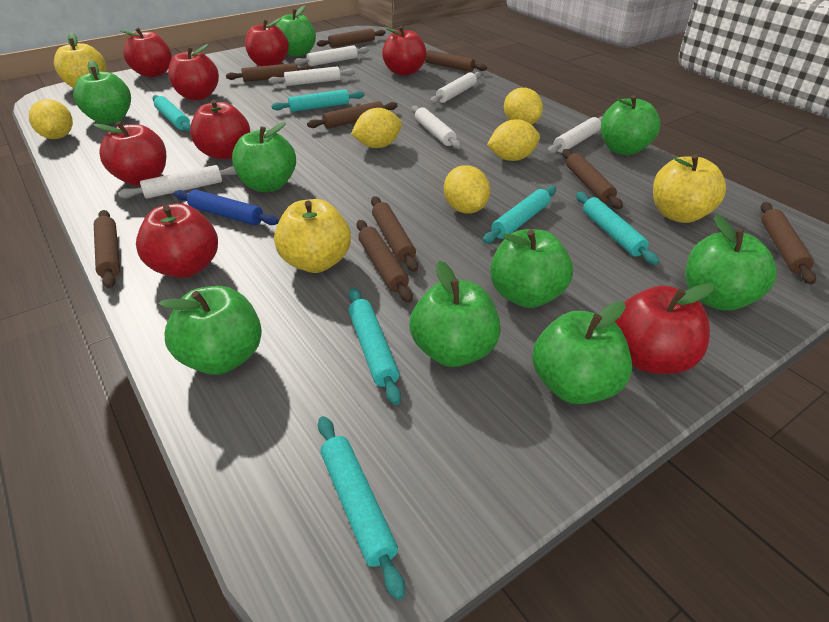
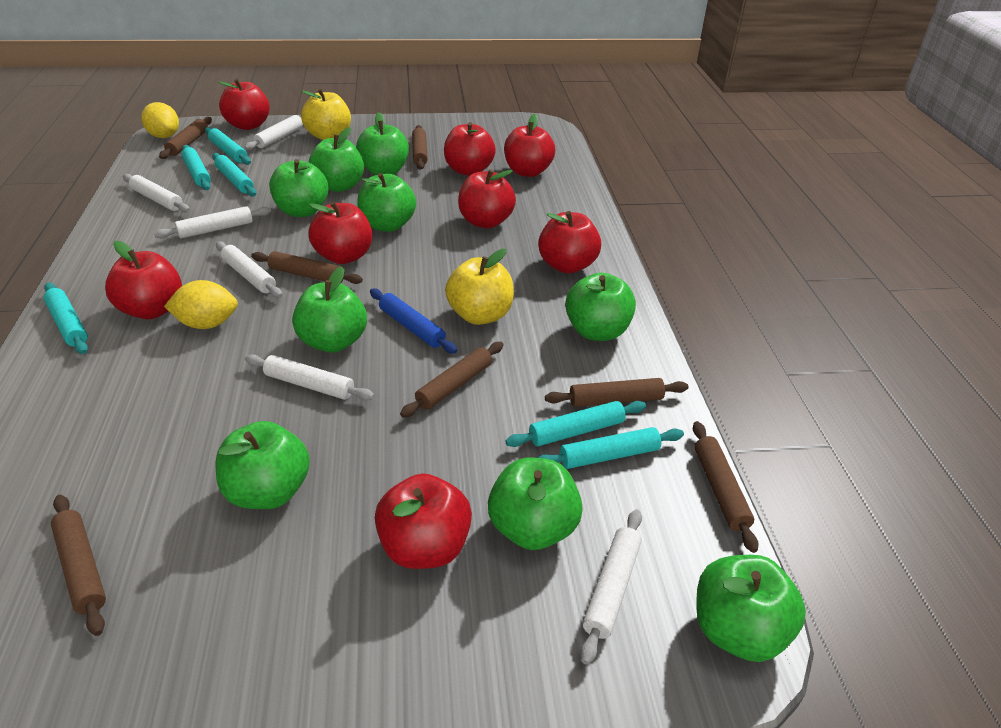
brown rolling pin: [94,210,120,288] [226,63,313,82] [307,101,398,129] [317,28,385,48] [356,220,413,303] [371,196,418,272] [425,50,487,72] [562,149,623,209] [761,202,816,284] = 9 -> [51,495,106,636] [159,117,212,159] [251,251,363,284] [400,342,503,418] [412,125,428,170] [545,378,689,407] [693,421,759,553] = 7
yellow apple: [54,33,107,88] [274,199,351,273] [653,154,726,223] = 3 -> [301,89,351,140] [445,249,514,325] = 2
yellow lemon: [29,99,73,139] [351,108,402,148] [444,165,490,214] [487,119,540,161] [504,88,543,125] = 5 -> [141,102,179,138] [164,280,238,329] = 2

